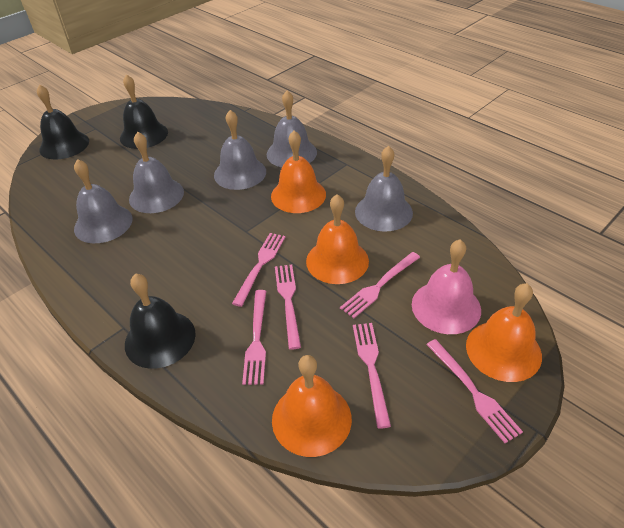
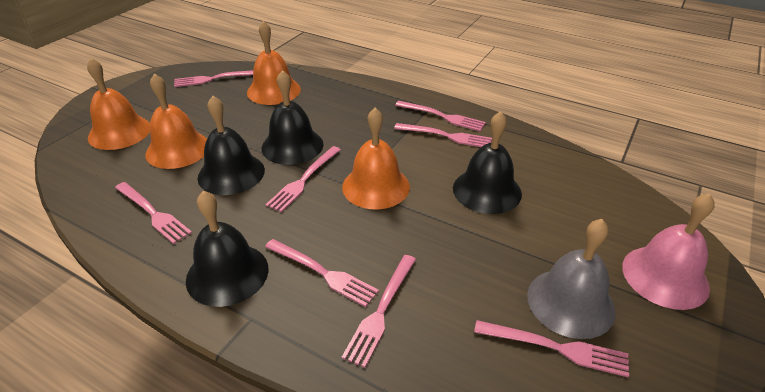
black bell: [37,85,89,160] [120,74,168,149] [125,274,196,369] = 3 -> [186,191,268,307] [197,96,265,195] [262,70,324,165] [453,111,522,214] = 4
grey bell: [74,159,132,243] [129,132,184,213] [214,110,266,190] [267,90,317,168] [355,146,413,232] = 5 -> [527,219,616,339] = 1
pink fork: [232,233,285,307] [242,290,266,385] [275,264,301,350] [340,252,420,318] [353,323,391,428] [426,339,523,443] = 6 -> [115,182,192,244] [174,70,253,87] [265,239,379,307] [266,146,341,212] [342,255,416,368] [394,123,492,147] [395,101,486,131] [474,320,629,377] = 8

